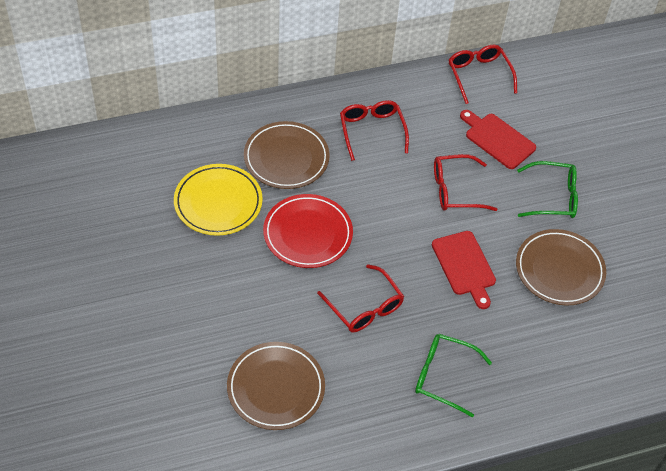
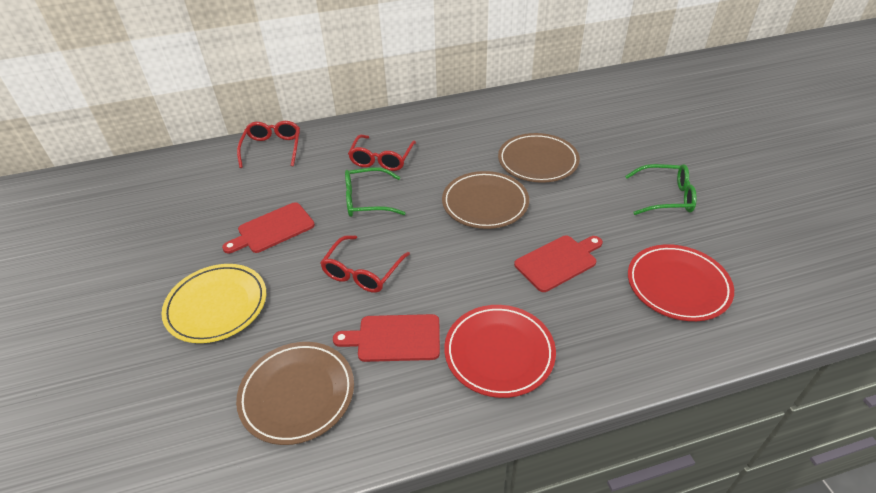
red cutting board: [432,231,496,309] [460,110,536,169] = 2 -> [222,202,315,253] [333,314,440,362] [514,235,603,292] = 3
red glasses: [317,264,404,332] [340,100,409,161] [434,154,497,211] [449,45,517,104] = 4 -> [237,121,300,168] [320,235,410,293] [348,135,416,171] = 3
red plate: [263,194,353,268] = 1 -> [444,305,556,398] [628,244,734,321] = 2

